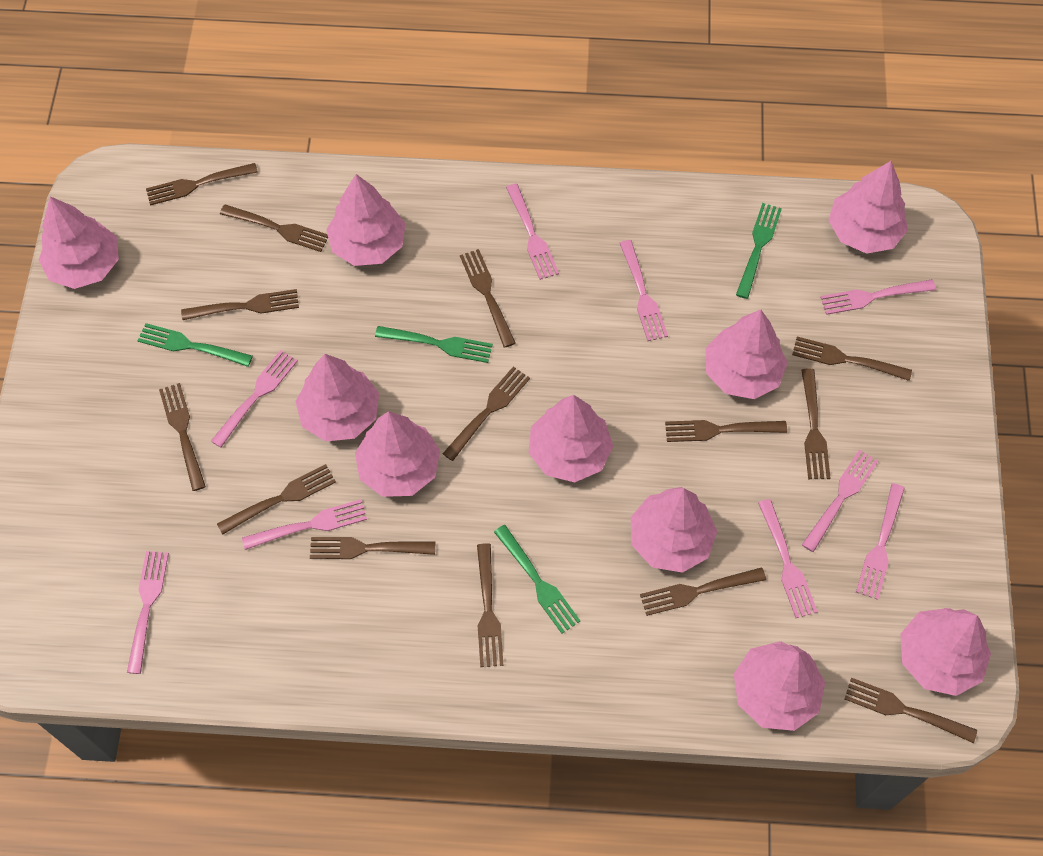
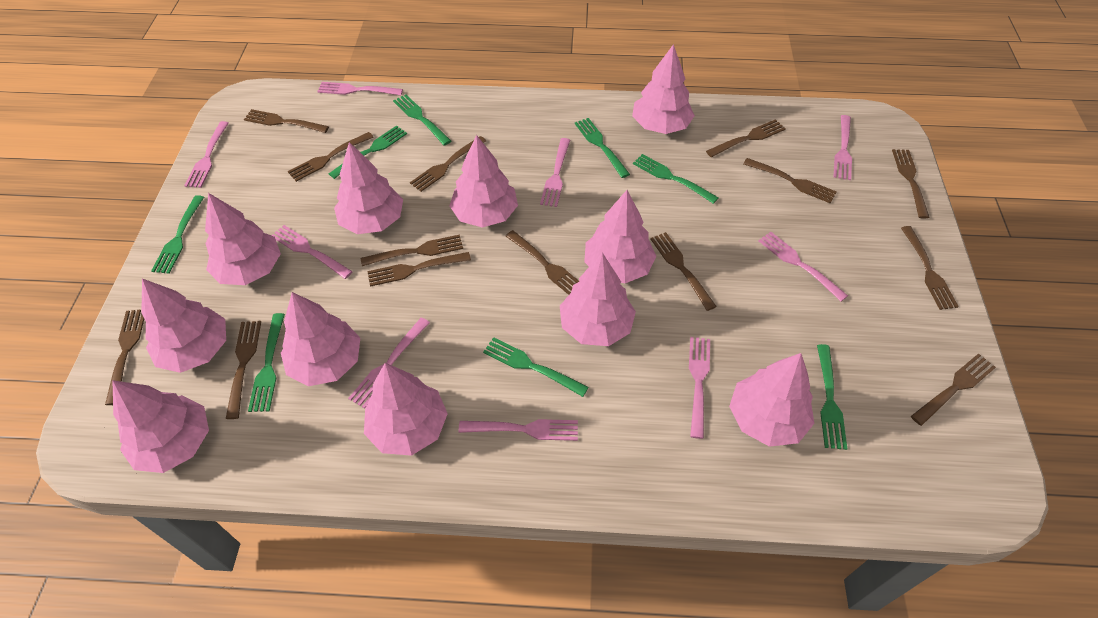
green fork: [137,323,253,367] [375,326,493,363] [494,525,580,634] [736,203,782,299] = 4 -> [151,195,204,274] [248,313,285,412] [329,126,407,179] [393,95,451,146] [483,337,589,397] [575,118,630,178] [633,154,719,204] [817,344,848,450] = 8
pink tree: [39,196,119,289] [295,354,379,442] [326,174,406,266] [355,411,440,497] [529,395,613,482] [631,487,717,573] [706,310,788,399] [734,641,825,731] [828,161,908,254] [900,608,991,696] = 10 -> [112,380,209,473] [141,279,226,373] [205,193,281,285] [281,292,360,386] [334,142,403,234] [364,363,448,456] [449,135,518,228] [560,253,636,346] [584,190,656,283] [632,44,695,134] [729,353,815,447] = 11

